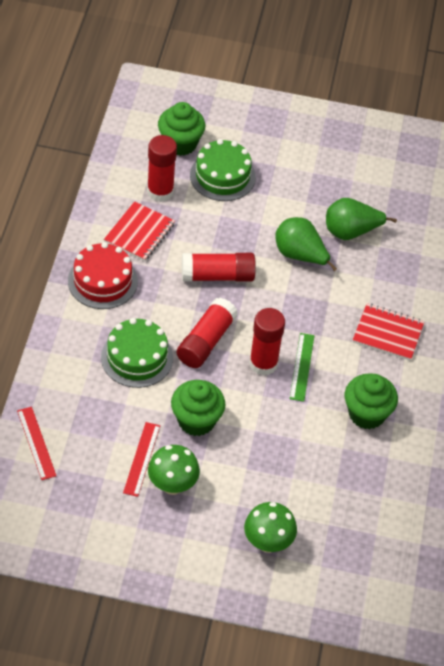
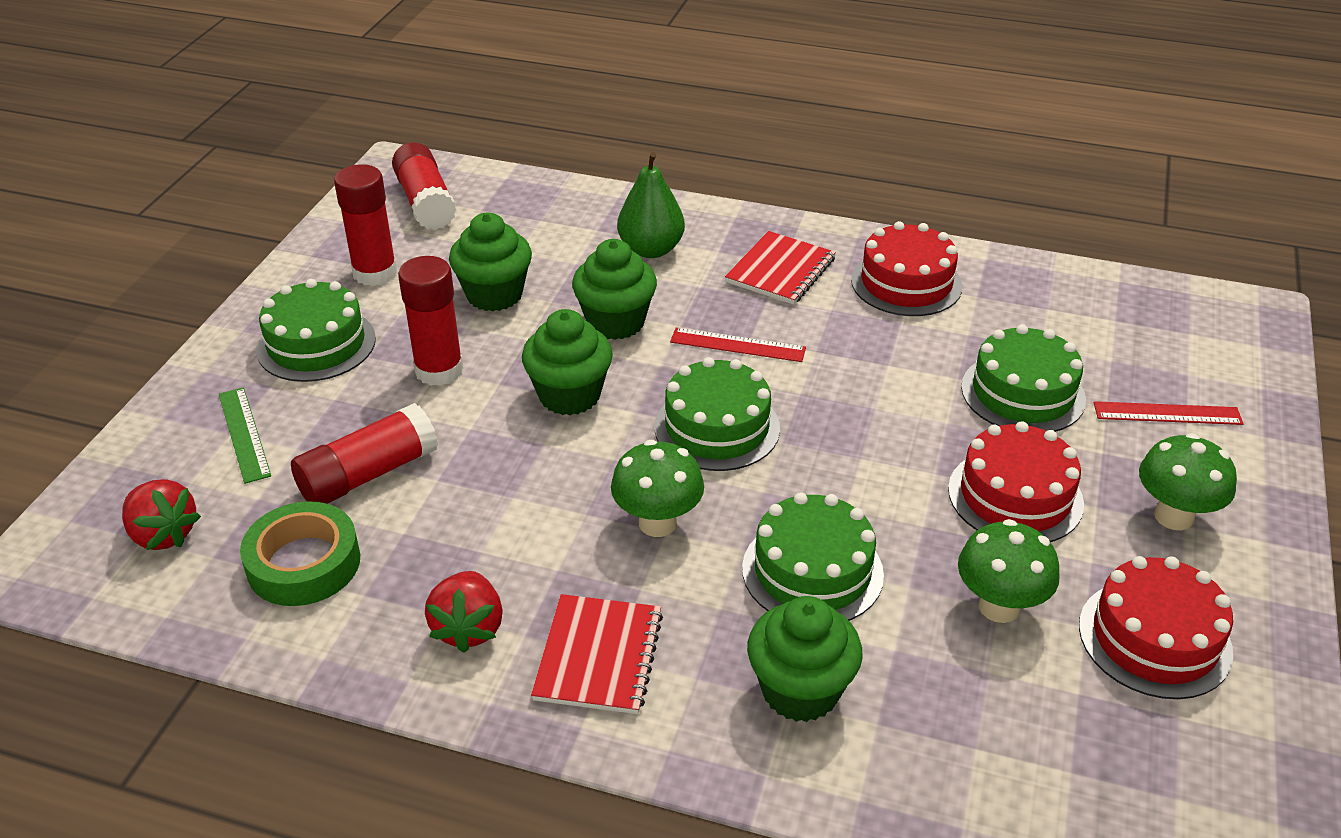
green cake: [101,318,173,388] [190,139,256,201] = 2 -> [256,279,376,382] [654,357,780,471] [742,493,884,621] [961,324,1086,432] = 4
green cupcake: [158,102,205,156] [171,380,225,436] [345,374,398,429] = 3 -> [449,213,532,312] [522,309,613,415] [572,239,657,340] [747,596,863,722] = 4
green mushroom: [148,445,200,495] [244,502,297,553] = 2 -> [611,440,704,537] [958,519,1060,623] [1139,433,1237,530] = 3
green pear: [275,217,337,271] [326,198,397,240] = 2 -> [617,152,685,258] = 1
green tape: none = 0 -> [240,501,360,606] = 1
red cake: [68,242,138,309] = 1 -> [851,221,962,316] [948,421,1084,542] [1079,556,1233,699] = 3
red strawberry: none = 0 -> [122,479,201,550] [425,571,503,653] = 2

